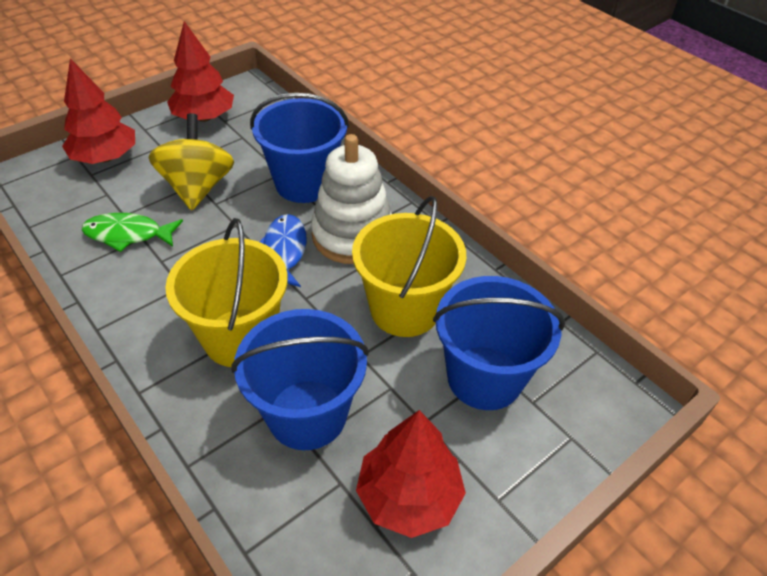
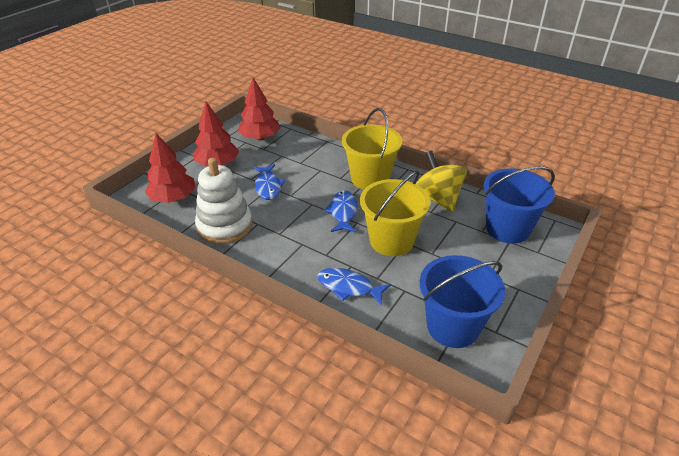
blue bucket: [231,309,369,450] [250,93,349,203] [433,276,565,410] = 3 -> [420,255,505,348] [484,166,555,244] = 2
blue fish: [260,214,307,287] = 1 -> [253,164,286,200] [317,268,391,306] [324,190,358,232] = 3
green fish: [82,213,183,252] = 1 -> none = 0

